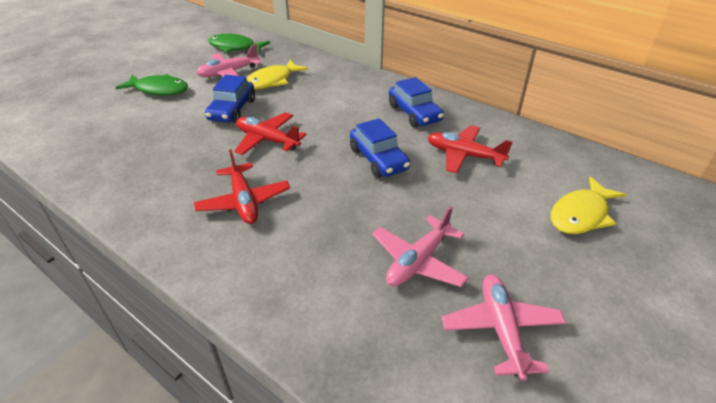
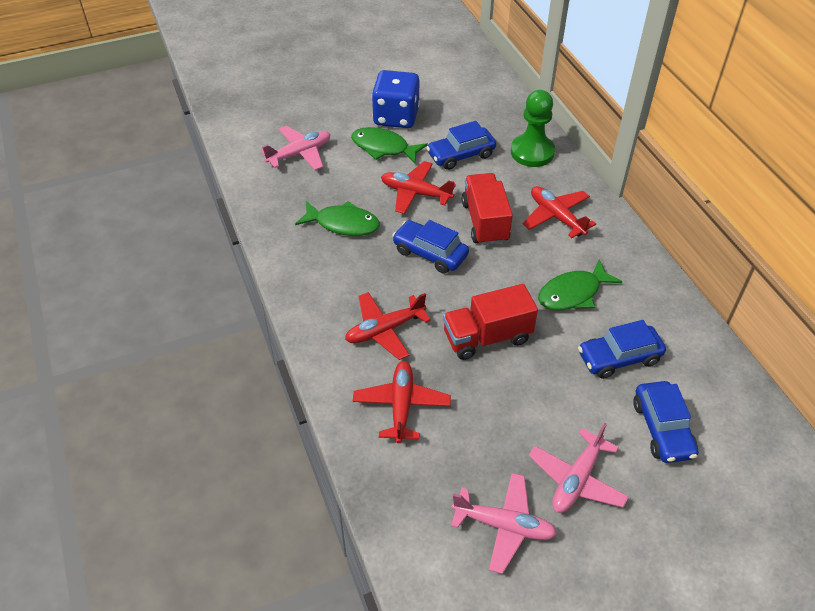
blue car: [205,75,255,123] [350,118,410,178] [389,77,444,127] = 3 -> [392,220,469,273] [426,121,496,170] [578,320,666,379] [633,381,698,463] = 4
blue dice: none = 0 -> [372,70,420,128] = 1
green fish: [115,74,188,96] [208,34,270,53] = 2 -> [295,201,380,236] [351,127,428,164] [538,259,622,310] = 3
green pawn: none = 0 -> [511,90,555,167] = 1
red plane: [194,149,290,224] [234,112,307,155] [428,125,513,173] = 3 -> [345,292,431,360] [353,361,451,443] [381,161,456,214] [523,186,596,238] = 4
red truck: none = 0 -> [443,284,538,360] [462,173,513,245] = 2
yellow fish: [247,60,308,89] [551,177,626,234] = 2 -> none = 0

